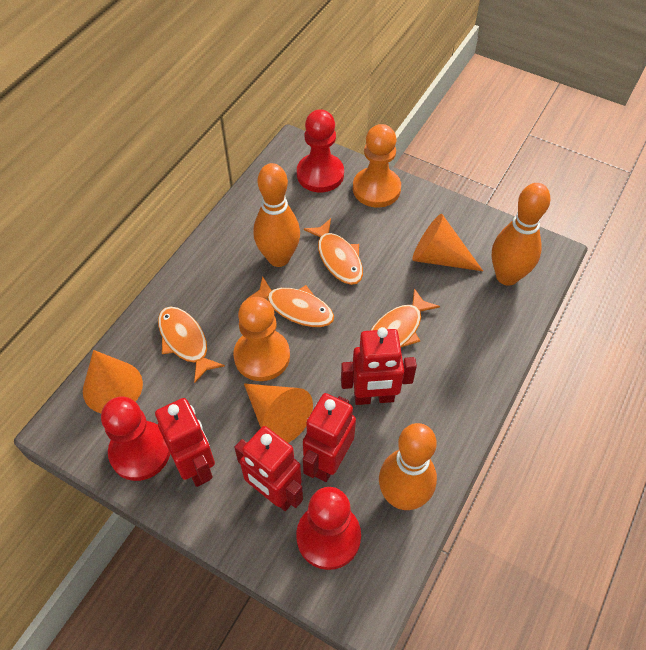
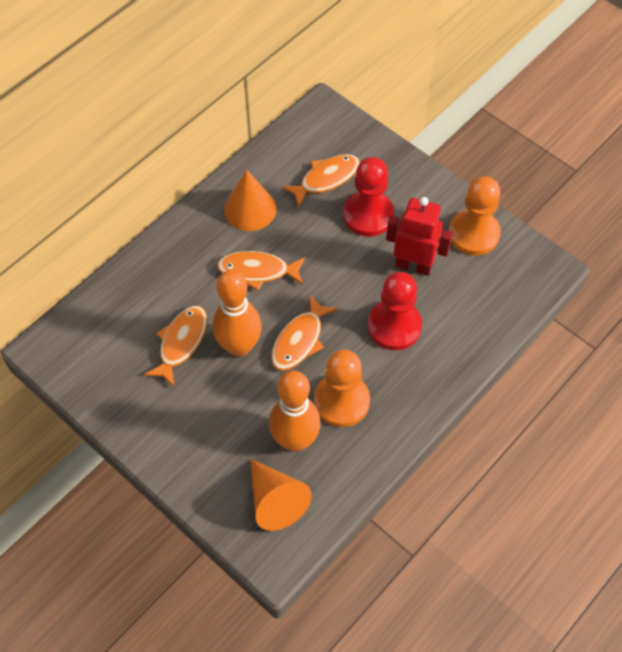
orange bowling pin: [253,163,300,267] [379,423,437,510] [492,183,550,286] = 3 -> [213,270,262,357] [269,371,321,452] = 2
orange cone: [83,350,143,413] [244,383,313,443] [412,214,483,271] = 3 -> [224,170,276,231] [250,459,312,531] = 2
red pawn: [101,397,170,481] [296,487,361,570] [297,109,344,192] = 3 -> [343,157,394,237] [368,272,422,350] = 2
red robot: [155,398,215,487] [234,426,303,511] [303,393,356,482] [341,327,417,405] = 4 -> [386,197,453,276] = 1

